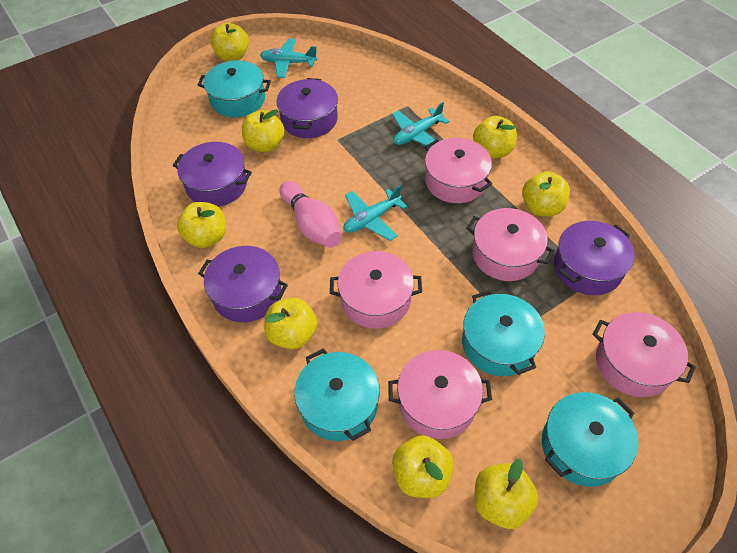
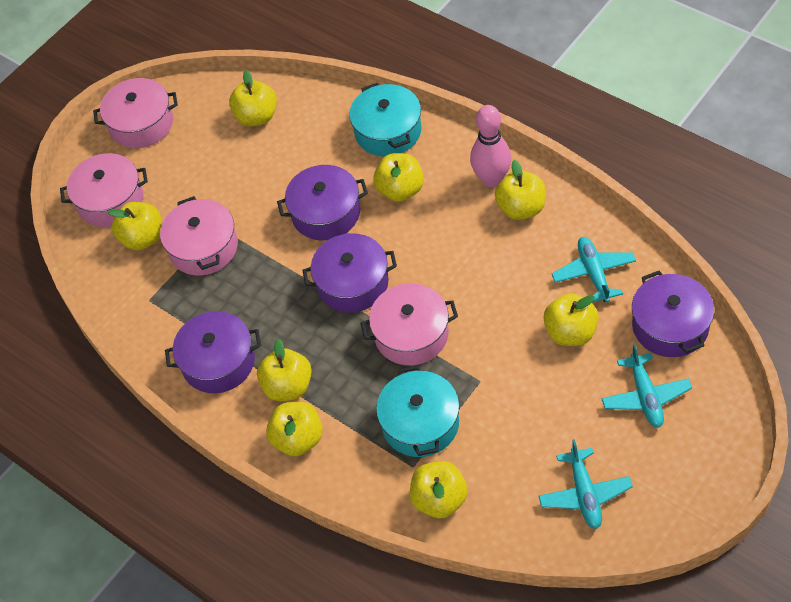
pink pot: [330,251,422,329] [388,350,492,439] [425,138,492,203] [466,208,554,281] [592,312,696,397] = 5 -> [60,153,148,227] [93,78,178,148] [160,196,238,276] [361,283,458,365] = 4
turquoise pot: [198,60,271,118] [294,349,380,441] [462,290,545,376] [542,392,638,487] = 4 -> [349,83,422,156] [376,365,460,457] = 2

